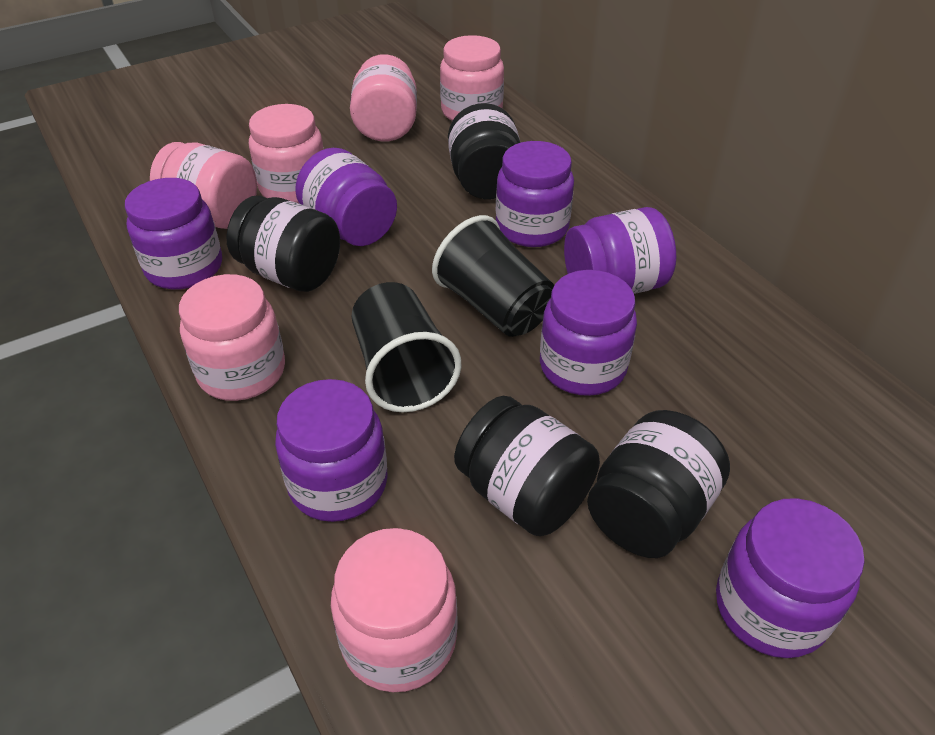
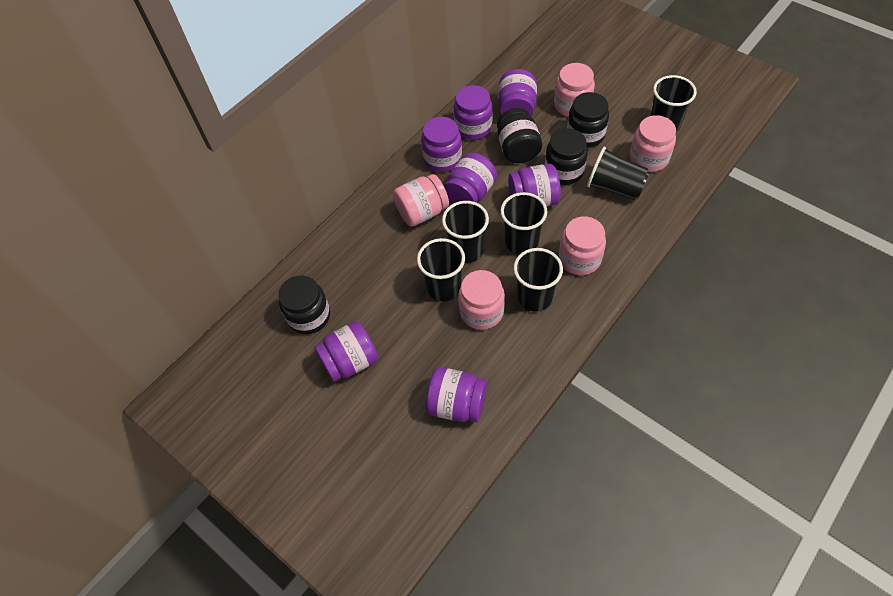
black cup: [351,282,462,412] [432,215,554,337] = 2 -> [417,238,465,301] [442,201,489,263] [501,192,547,255] [514,248,563,312] [587,147,650,200] [651,75,697,133] = 6
pink jar: [150,142,257,229] [179,274,285,401] [249,104,324,203] [331,528,458,692] [350,54,417,142] [440,35,504,121] = 6 -> [393,174,449,227] [458,270,505,330] [554,63,595,117] [559,216,606,275] [630,115,676,172] = 5

